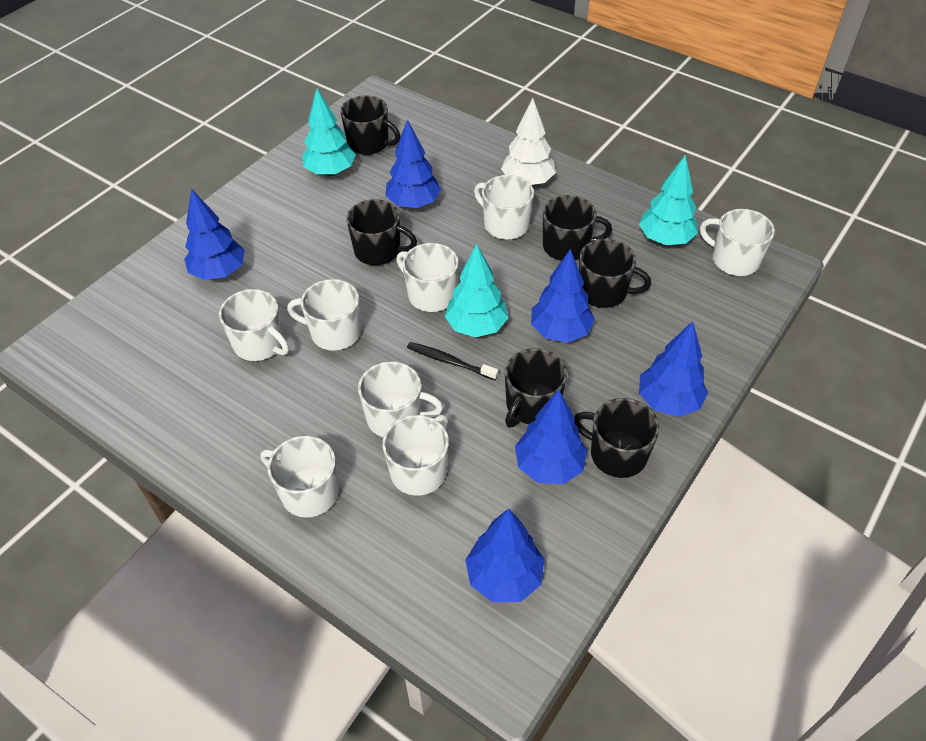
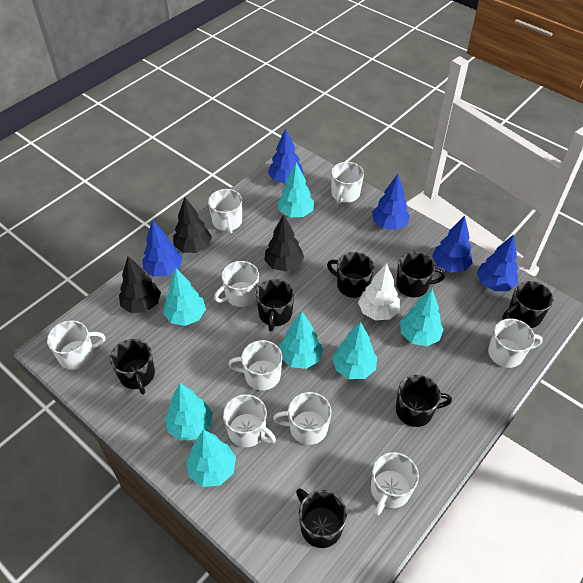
black mug: [340,95,400,155] [346,199,417,265] [505,348,567,427] [543,195,612,261] [574,398,659,478] [579,239,651,308] = 6 -> [110,339,155,394] [256,279,294,331] [296,488,347,548] [327,252,374,298] [396,252,445,297] [396,375,452,427] [503,281,554,328] = 7
black toothbrush: [407,342,498,380] = 1 -> none = 0
black tree: none = 0 -> [119,256,161,313] [173,197,212,253] [264,214,304,272] = 3
blue tree: [184,189,245,280] [386,119,441,208] [465,508,545,602] [515,390,587,484] [531,249,595,343] [639,321,708,417] = 6 -> [142,220,183,277] [268,128,304,183] [372,174,410,230] [432,216,473,272] [477,234,518,291] = 5
turquoise tree: [302,88,356,176] [445,244,508,338] [639,155,698,245] = 3 -> [163,268,206,326] [165,383,213,441] [186,430,236,487] [277,162,314,217] [279,311,323,369] [332,322,377,379] [400,289,444,346] = 7
white mug: [219,289,289,361] [261,436,339,518] [287,279,361,351] [358,362,443,437] [382,415,449,496] [396,243,459,312] [474,175,534,240] [700,209,775,276] = 8 -> [47,320,105,370] [208,189,242,234] [214,261,259,307] [223,394,276,447] [228,340,282,390] [273,392,332,445] [331,162,364,204] [371,452,419,516] [488,319,543,368] = 9

